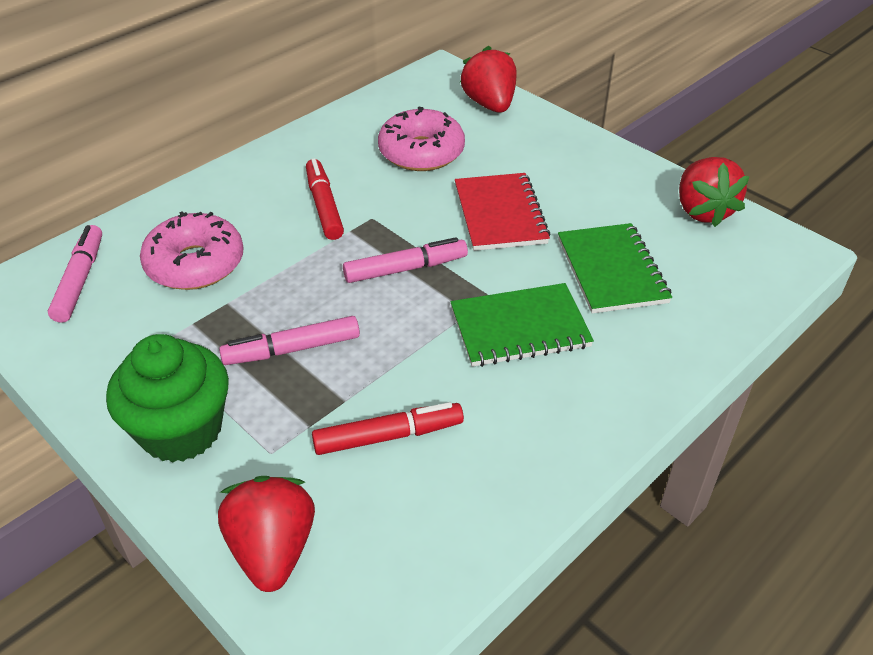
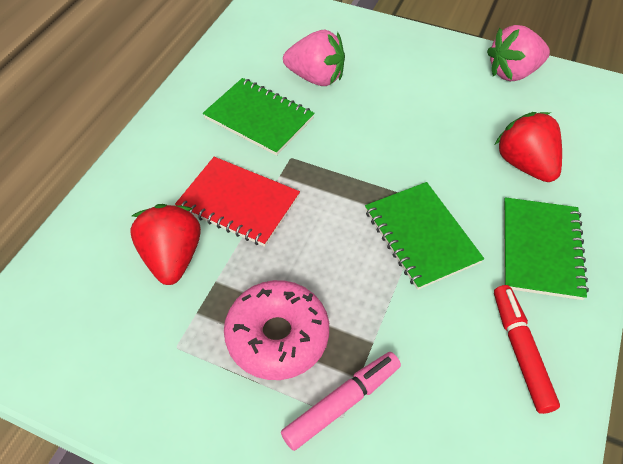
green cupcake: [106,334,229,463] = 1 -> none = 0
green notebook: [451,283,594,367] [558,223,672,313] = 2 -> [203,78,315,156] [365,182,484,290] [504,197,589,300] = 3
pink donut: [140,211,244,290] [378,106,465,171] = 2 -> [224,280,329,380] = 1
pink marker: [48,225,102,323] [219,316,360,365] [343,237,468,283] = 3 -> [281,352,401,451] = 1
pink strawberry: none = 0 -> [283,30,345,86] [487,25,550,81] = 2
red marker: [306,158,344,240] [312,402,464,455] = 2 -> [494,285,560,414] = 1
red strawberry: [218,476,315,592] [460,46,516,113] [679,157,750,227] = 3 -> [130,204,201,285] [495,112,562,182] = 2

